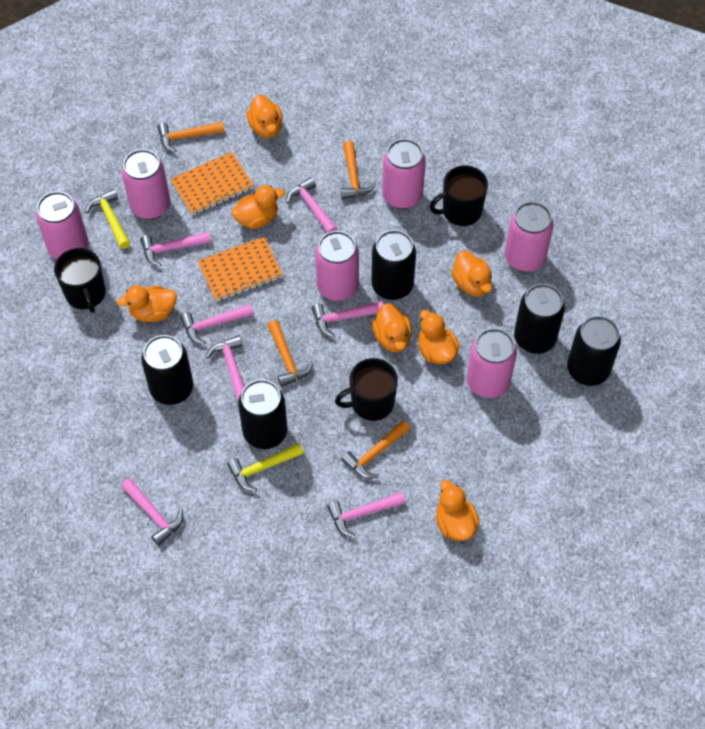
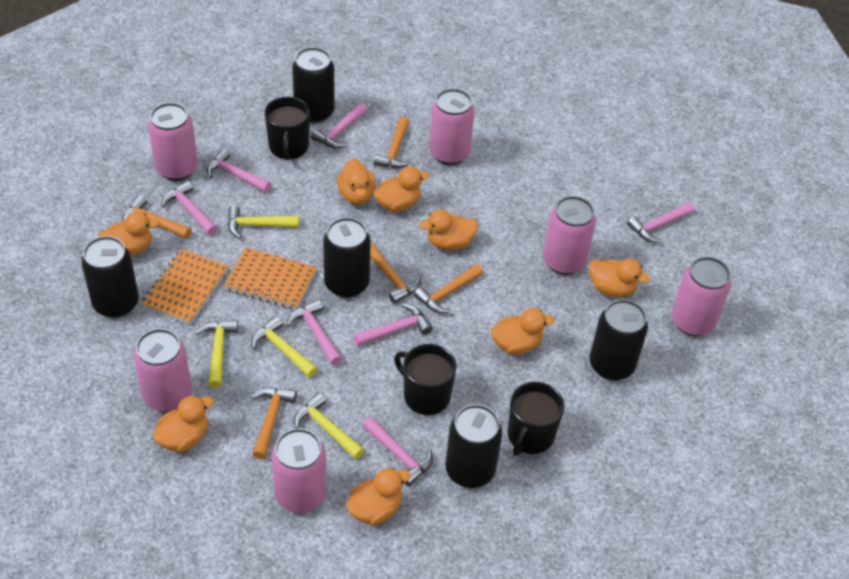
orange duck: [117,285,177,322] [232,185,285,229] [247,95,283,138] [372,303,412,352] [418,310,460,364] [436,480,480,541] [452,251,492,297] = 7 -> [98,212,160,256] [153,395,214,452] [337,159,375,205] [346,468,411,525] [373,166,429,212] [419,210,478,250] [491,308,555,355] [589,259,650,297] = 8
orange hammer: [157,122,224,153] [267,320,313,387] [341,141,376,199] [341,420,410,479] = 4 -> [123,195,191,239] [251,388,297,459] [370,243,421,304] [374,117,412,168] [414,264,484,313] = 5
yellow hammer: [85,189,130,249] [227,443,304,492] = 2 -> [195,320,238,388] [228,206,299,239] [252,316,318,378] [294,393,364,459] = 4

